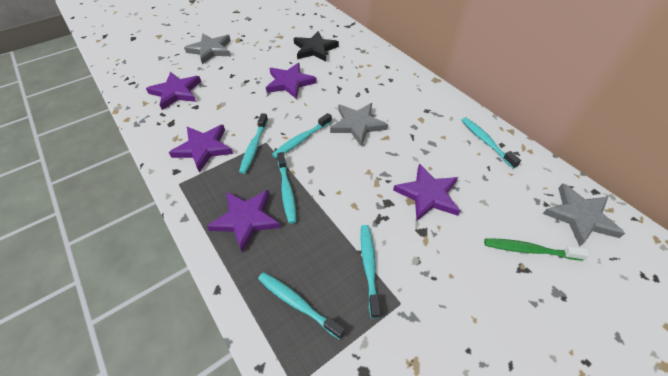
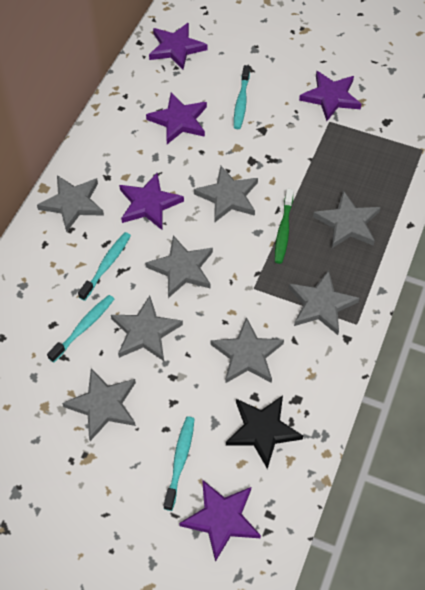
grey star: [184,34,231,64] [330,103,388,147] [542,183,625,247] = 3 -> [37,175,104,233] [62,368,136,441] [111,296,183,361] [145,235,213,298] [194,166,258,223] [211,317,284,383] [289,270,359,335] [313,190,381,248] = 8
turquoise toothbrush: [239,113,268,174] [258,272,345,340] [272,113,332,158] [277,152,297,224] [361,225,381,318] [461,117,521,169] = 6 -> [47,295,114,362] [78,232,131,301] [164,417,195,511] [234,65,250,129] = 4

